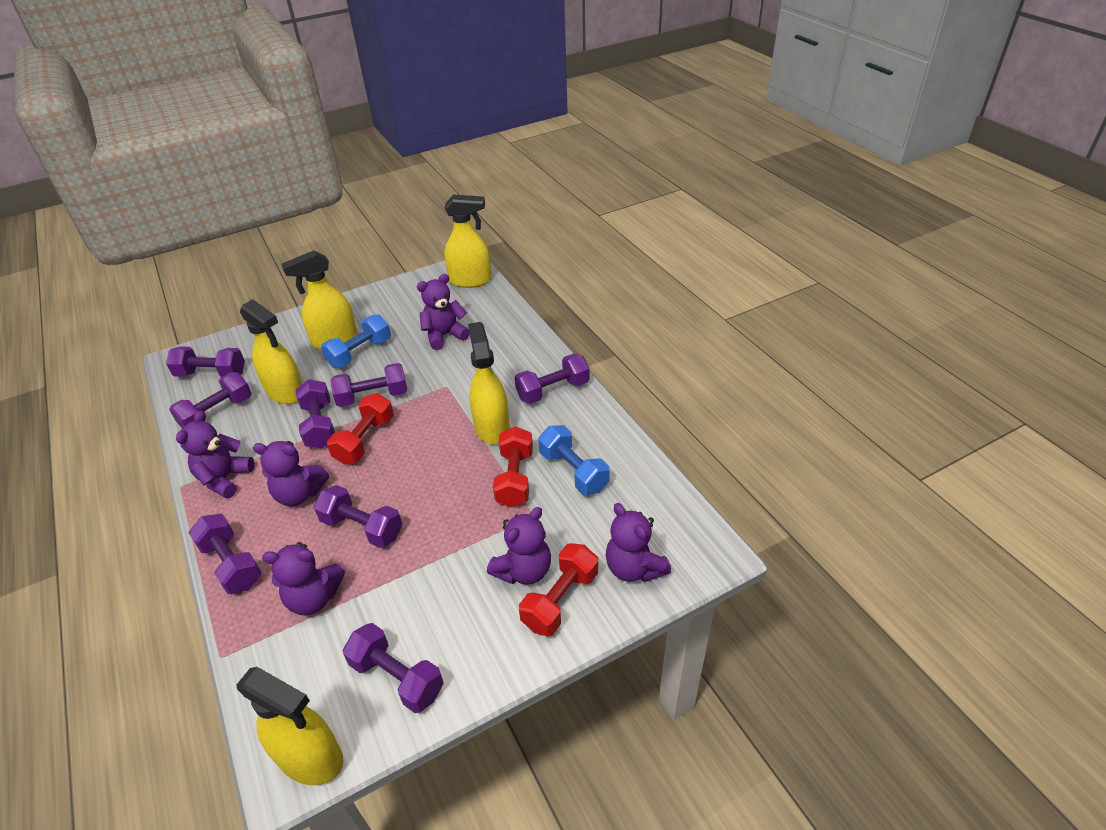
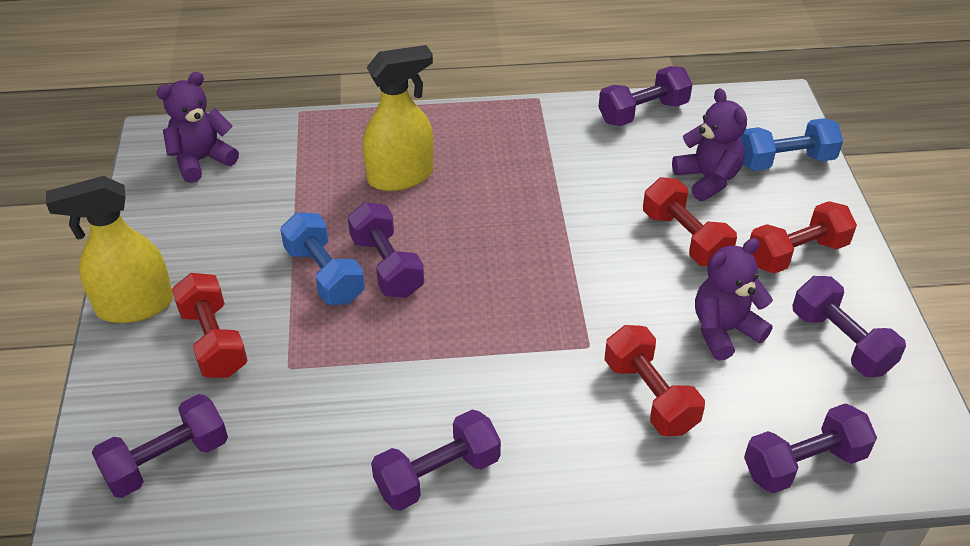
purple dumbbell: [166,346,245,377] [169,372,252,428] [189,514,262,594] [296,379,335,448] [314,485,402,548] [330,363,407,407] [343,623,444,713] [514,353,590,404] = 8 -> [92,394,228,498] [348,202,424,298] [371,409,501,511] [599,66,693,126] [744,403,877,493] [792,276,906,377] = 6
purple teddy bear: [176,410,254,499] [253,441,329,506] [262,542,345,615] [417,274,470,350] [487,507,551,585] [606,503,671,582] = 6 -> [156,72,239,183] [672,88,747,201] [695,238,773,361] = 3
red dumbbell: [327,393,394,465] [493,426,533,507] [519,543,598,636] = 3 -> [172,273,248,378] [605,325,705,436] [643,177,737,266] [750,201,857,274] = 4
yellow spray bottle: [237,667,343,785] [240,299,302,404] [281,250,357,349] [444,195,491,288] [468,322,510,444] = 5 -> [46,176,173,323] [363,45,434,191] = 2

